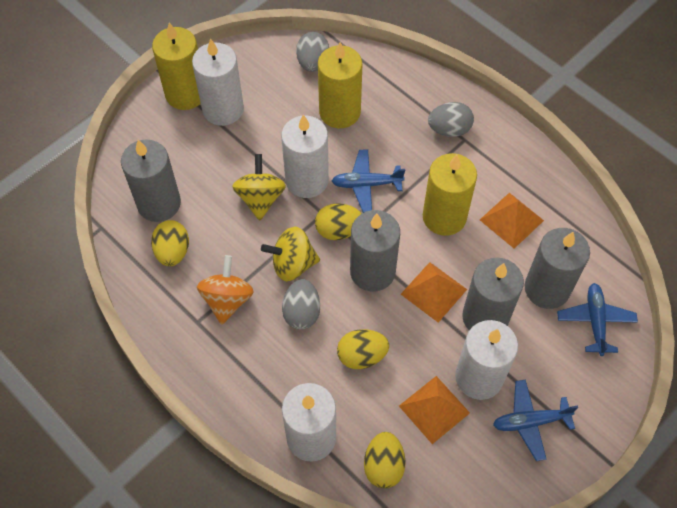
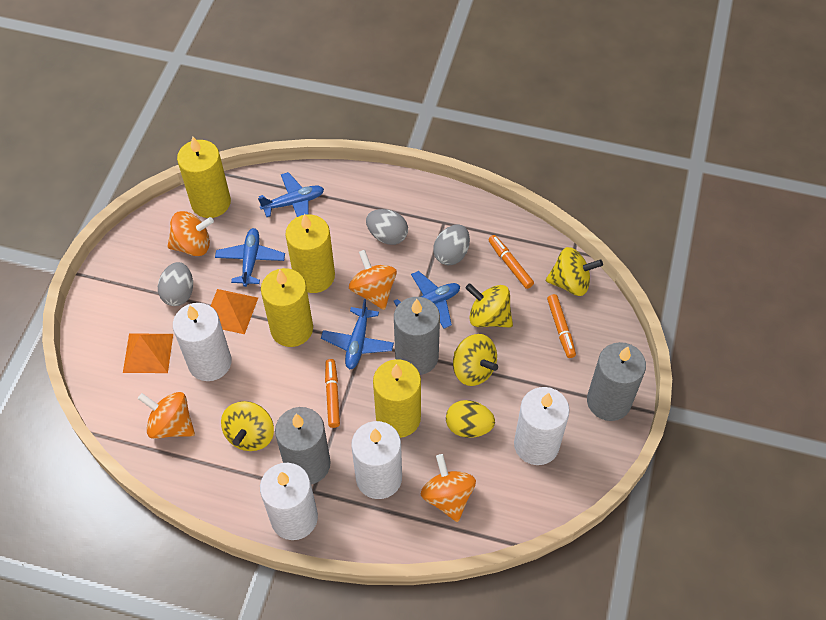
blue plane: [332,149,405,213] [493,380,578,461] [557,283,638,356] = 3 -> [215,228,285,287] [258,172,324,217] [321,299,394,370] [394,271,460,329] = 4
grey candle: [121,139,181,222] [350,210,400,291] [462,257,524,330] [525,228,590,309] = 4 -> [275,407,331,484] [394,297,440,375] [587,342,646,421] = 3
orange marker: none = 0 -> [325,359,340,428] [488,235,534,289] [547,294,576,358] = 3
orange pyramid: [399,376,470,444] [401,262,467,323] [480,193,544,249] = 3 -> [123,334,173,373] [211,289,258,334] = 2
orange spinning top: [197,255,254,325] = 1 -> [138,392,195,439] [167,211,214,256] [349,250,397,310] [421,454,476,522] = 4
yellow candle: [152,23,201,110] [318,42,362,128] [423,153,477,236] = 3 -> [177,136,231,218] [261,268,313,347] [285,213,335,293] [373,359,421,438] = 4
yellow egg: [151,220,189,266] [315,203,362,240] [337,329,389,369] [364,432,406,488] = 4 -> [446,400,495,438] = 1
yellow spinning top: [232,154,286,220] [261,227,320,281] = 2 -> [221,401,274,451] [453,334,498,386] [466,283,513,328] [546,247,603,296] = 4

